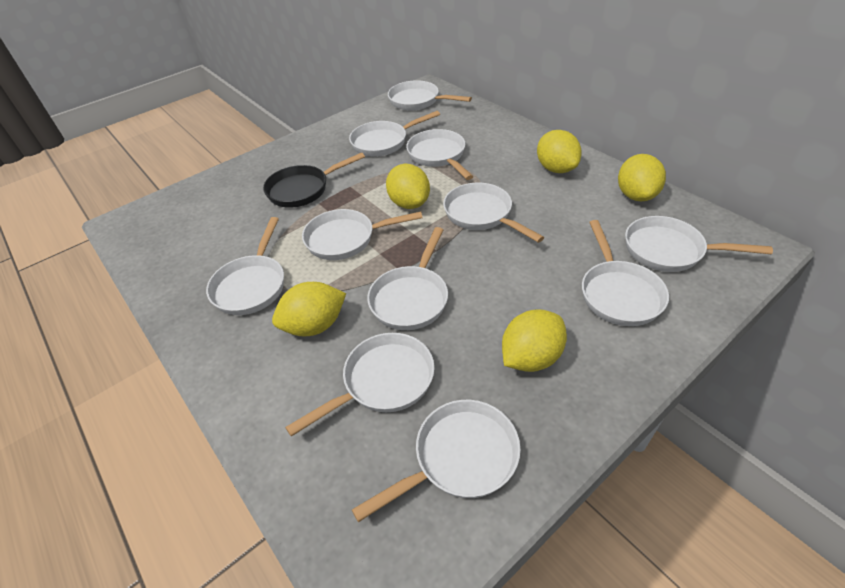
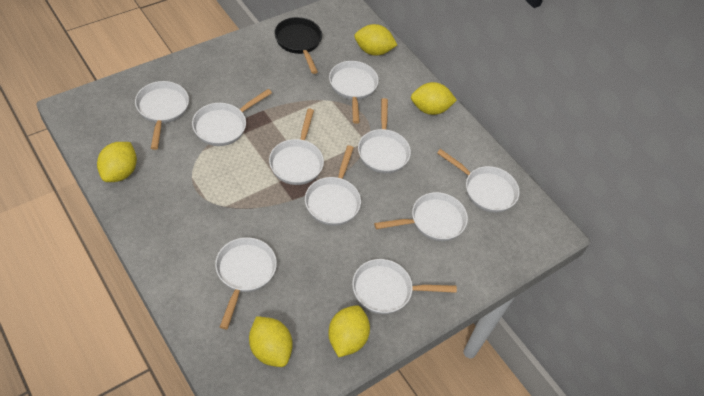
white pan: [206,217,284,315] [285,333,435,437] [302,209,423,260] [349,111,440,156] [352,400,521,522] [367,227,448,330] [388,80,472,111] [406,129,473,180] [443,183,544,243] [582,220,669,326] [625,216,773,272] = 11 -> [135,81,189,150] [192,89,272,146] [215,237,277,329] [269,109,324,185] [305,145,361,226] [329,61,379,124] [352,259,457,314] [358,98,411,173] [374,192,468,241] [437,149,520,213] = 10

